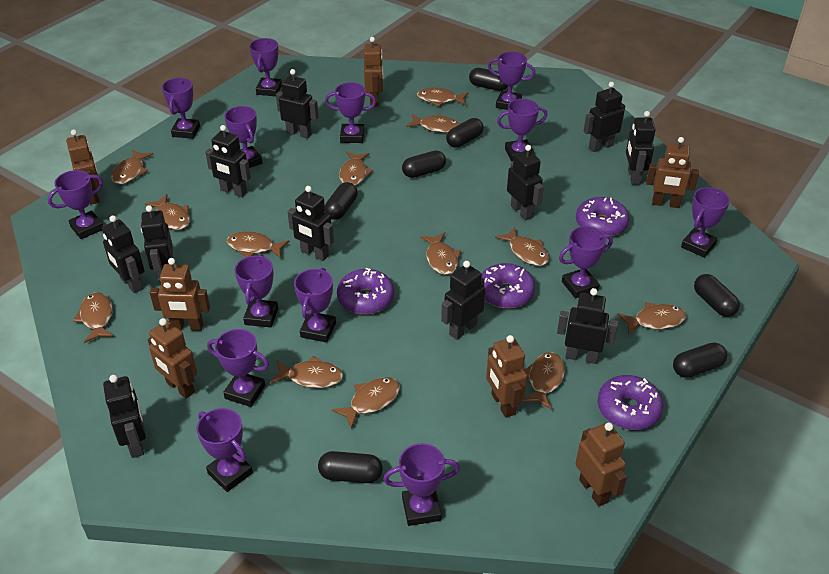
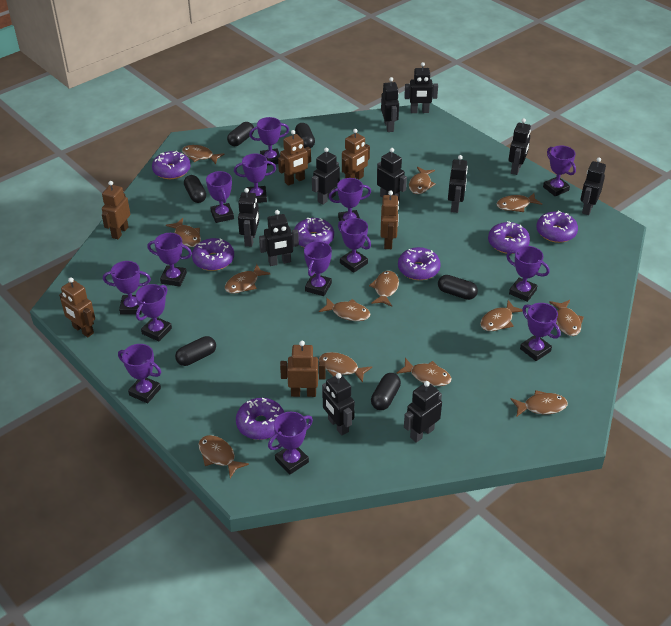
black capsule: [318,451,383,483] [325,182,358,220] [402,150,446,178] [446,118,484,148] [469,68,508,91] [673,343,727,378] [694,274,740,317] = 7 -> [175,336,216,366] [184,175,206,203] [227,122,254,146] [295,123,315,148] [371,373,401,410] [438,275,478,300] = 6
brown robot: [66,129,100,205] [148,318,197,399] [150,258,210,331] [364,37,383,106] [486,335,527,418] [575,422,627,506] [646,137,699,208] = 7 -> [59,277,95,337] [102,181,130,239] [278,130,311,186] [280,341,326,397] [342,129,370,179] [380,191,399,249] = 6
purple donut: [337,268,394,314] [482,263,535,308] [576,197,629,236] [598,375,663,430] = 4 -> [152,151,190,179] [192,238,234,271] [236,398,284,440] [294,218,334,248] [398,247,441,280] [488,221,530,254] [536,211,578,243] = 7

